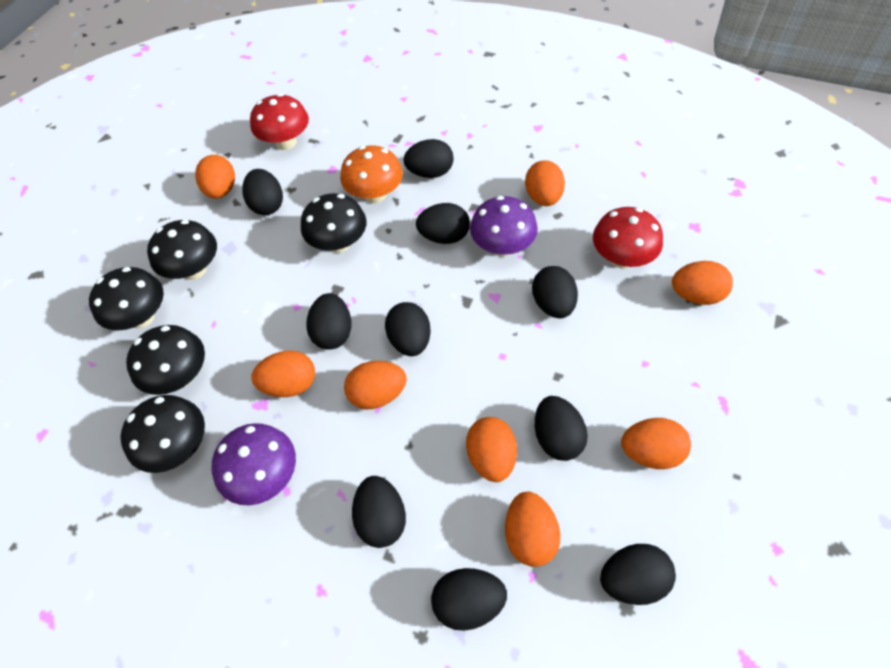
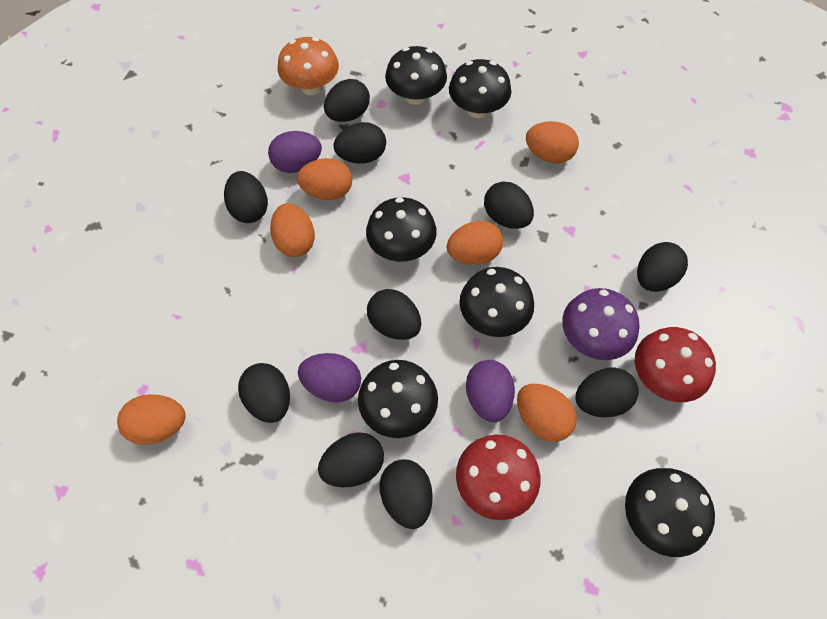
black mushroom: [89,267,164,331] [120,395,205,473] [126,325,205,395] [147,220,217,280] [301,193,367,253] = 5 -> [358,360,438,438] [366,197,437,262] [385,46,447,105] [449,59,511,118] [459,267,534,337] [625,468,715,557] = 6
orange egg: [195,155,235,199] [251,350,315,397] [344,361,407,409] [466,417,517,482] [505,492,560,567] [525,160,565,206] [621,418,691,469] [672,261,733,305] = 8 -> [117,394,186,445] [270,203,315,257] [297,158,352,200] [447,221,503,265] [517,384,577,442] [526,121,579,163] = 6
purple egg: none = 0 -> [268,131,322,173] [298,353,361,402] [466,360,515,422] = 3
purple mushroom: [212,423,296,505] [470,196,538,257] = 2 -> [562,288,640,360] = 1

